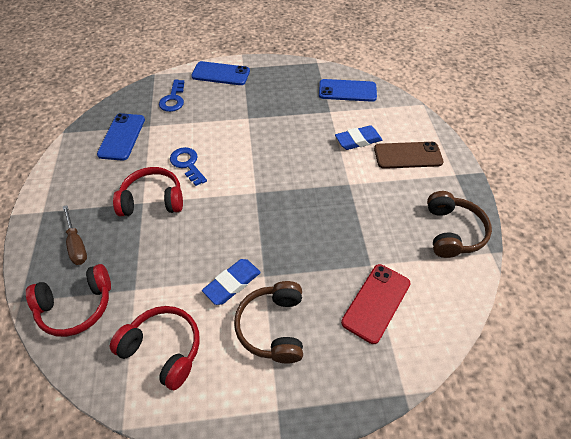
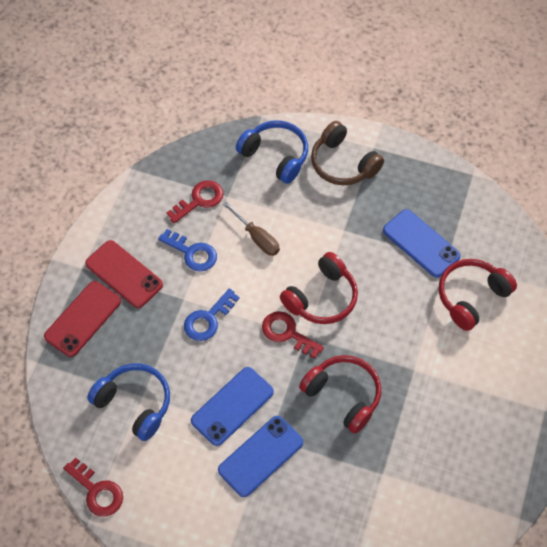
blue eraser: [202,259,261,305] [335,125,382,150] = 2 -> none = 0
blue headphones: none = 0 -> [87,363,170,441] [236,120,308,184] = 2
brown headphones: [234,281,303,363] [427,191,492,258] = 2 -> [311,121,384,185] = 1
brown phone: [374,142,444,169] = 1 -> none = 0
red key: none = 0 -> [63,457,123,517] [167,180,224,223] [262,311,324,358] = 3
red phone: [341,264,411,344] = 1 -> [44,281,121,357] [85,240,163,308] = 2

